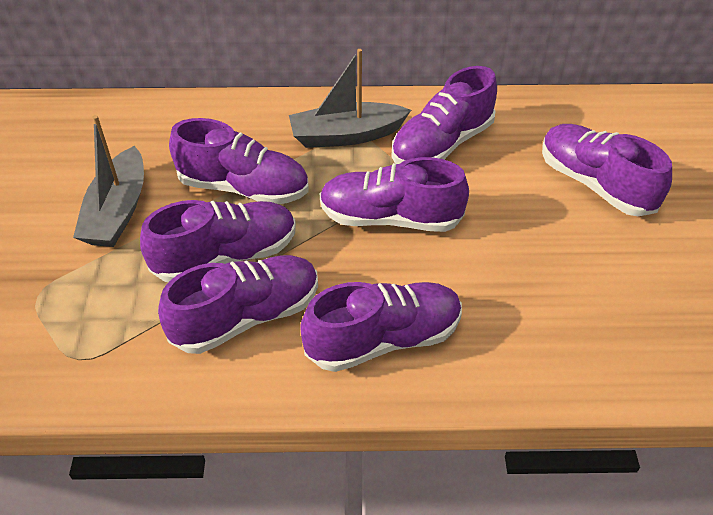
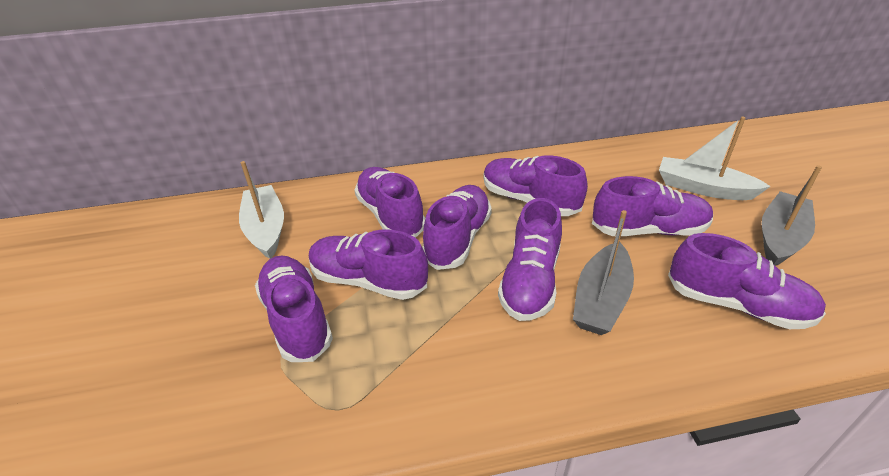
purple shoe: [140,200,296,282] [158,255,318,354] [169,118,309,204] [300,282,462,372] [320,157,469,232] [391,66,497,164] [542,124,672,216] = 7 -> [255,255,333,362] [309,230,428,300] [354,167,425,238] [422,185,492,270] [484,155,588,216] [498,198,562,321] [592,176,713,236] [668,233,826,329] = 8
white boat: none = 0 -> [239,161,284,259] [659,116,771,200] = 2

